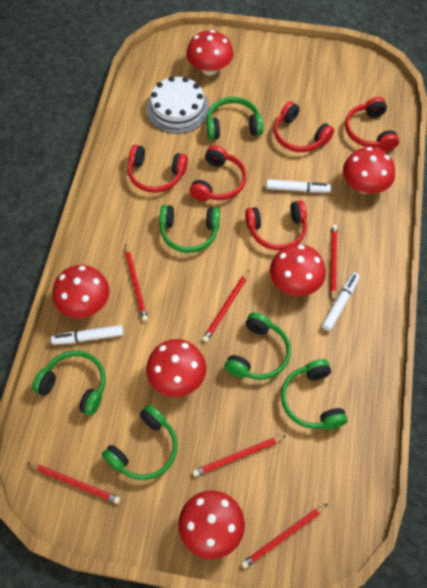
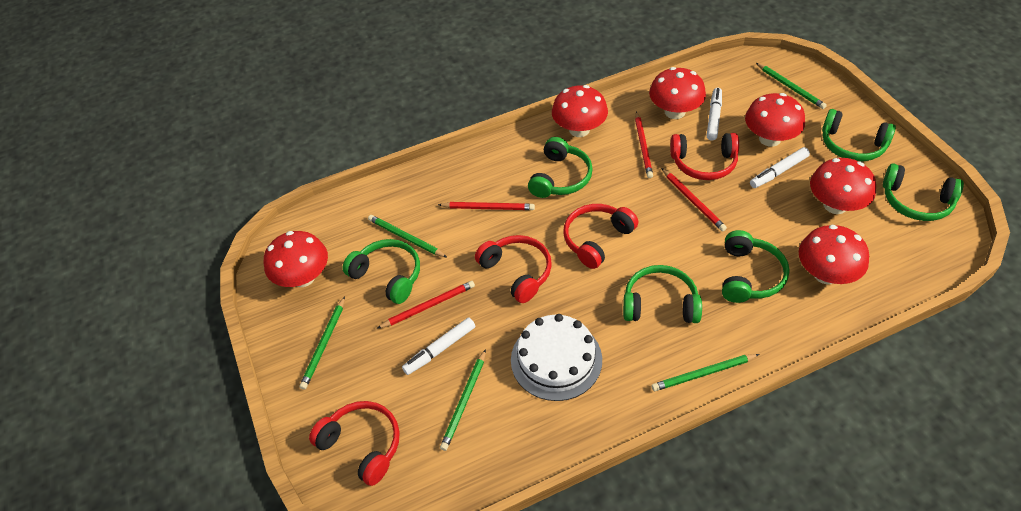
green pencil: none = 0 -> [299,296,345,390] [368,215,447,257] [440,349,486,451] [652,354,760,391] [756,63,827,109] = 5
red headphones: [128,145,188,193] [189,145,247,201] [245,200,307,250] [274,101,334,152] [345,97,399,151] = 5 -> [309,401,400,486] [475,235,552,303] [564,204,638,269] [670,133,739,180] = 4
red pencil: [27,463,120,504] [125,244,148,321] [192,436,286,477] [202,270,249,342] [241,504,327,569] [330,224,337,301] = 6 -> [378,281,475,328] [438,202,535,210] [635,111,653,178] [661,168,727,231] = 4

